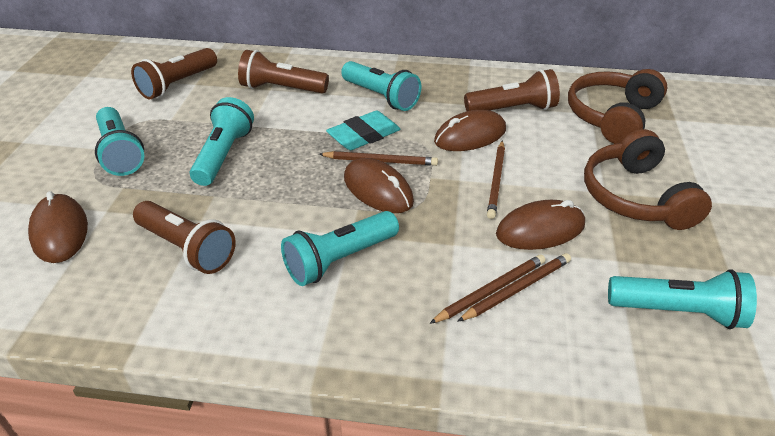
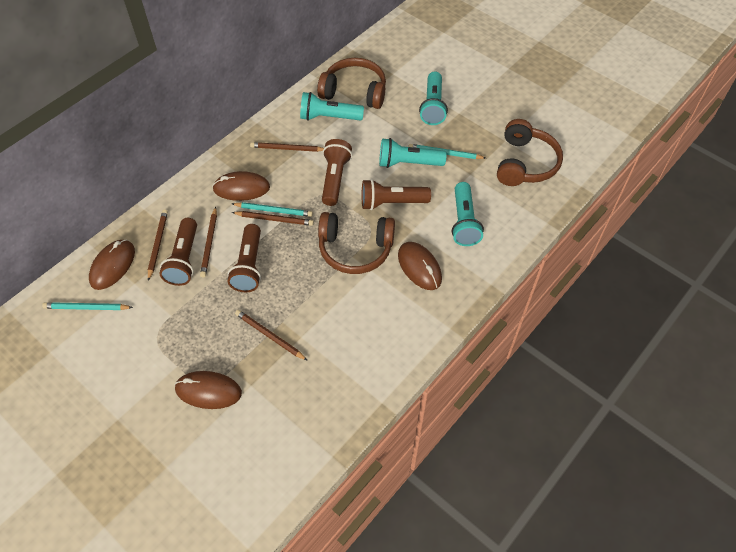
brown headphones: [568,69,667,144] [584,129,712,230] = 2 -> [317,58,386,109] [318,212,395,274] [497,119,563,186] = 3
brown pencil: [319,151,438,166] [429,254,546,324] [457,253,571,322] [487,140,505,219] = 4 -> [148,209,168,281] [200,207,217,278] [232,211,314,226] [235,310,308,361] [250,142,324,152] = 5
turquoise eraser: [326,111,400,150] = 1 -> none = 0
turquoise flashlight: [95,107,144,176] [190,97,254,186] [281,211,399,286] [341,61,421,111] [608,269,757,329] = 5 -> [300,92,364,121] [379,138,447,168] [419,71,448,125] [452,182,484,246] = 4
turquoise pencil: none = 0 -> [42,302,133,310] [232,202,313,217] [408,144,486,159] = 3

